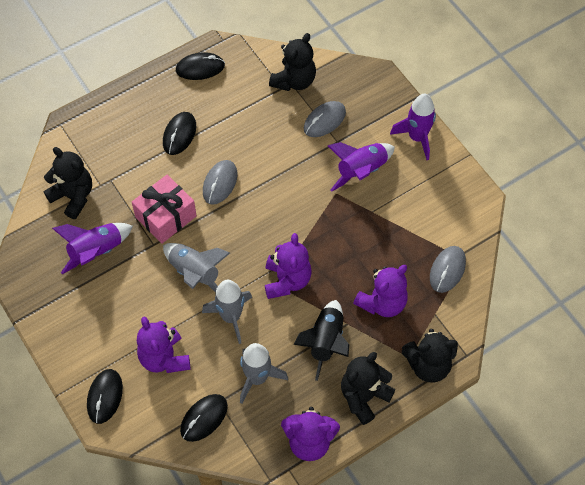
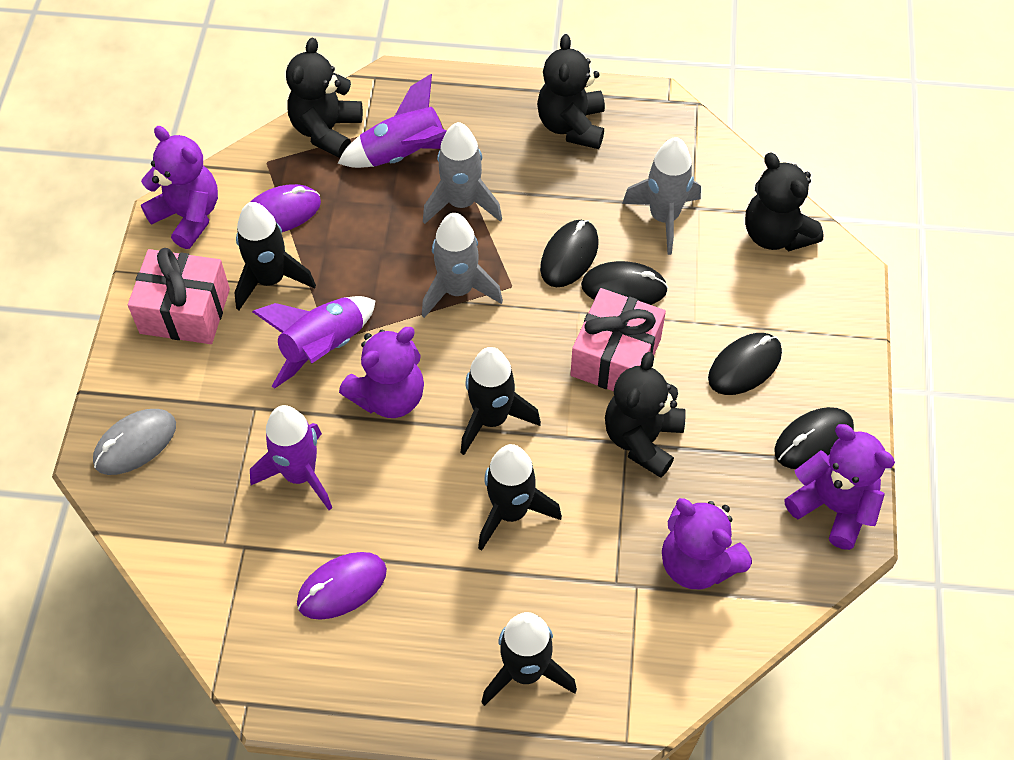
black rocket: [293,300,349,381] = 1 -> [234,202,316,310] [461,347,541,455] [478,444,562,551] [481,612,577,706] = 4
grey mouse: [203,160,237,205] [304,101,346,137] [430,246,466,293] = 3 -> [93,409,176,475] = 1
pink gift: [132,175,197,244] = 1 -> [128,248,230,344] [570,288,666,391] = 2
purple mouse: none = 0 -> [250,184,321,232] [297,552,387,620] = 2

